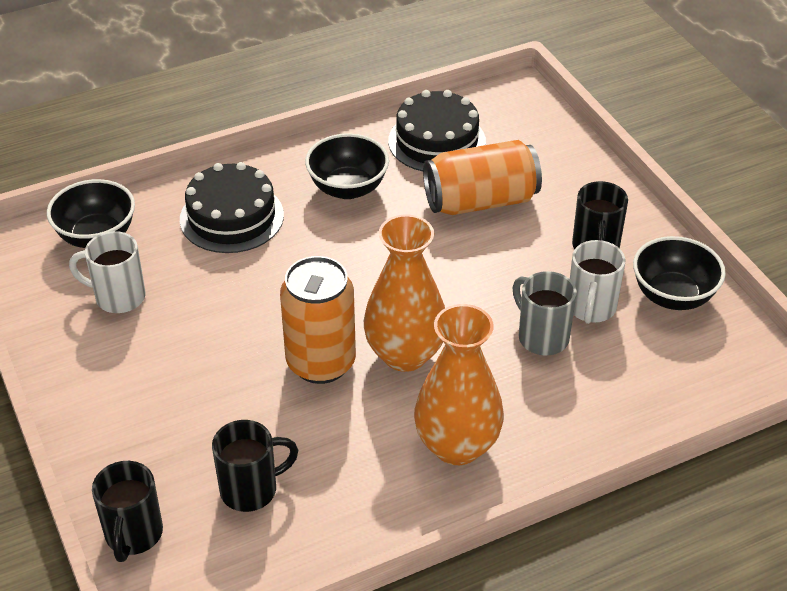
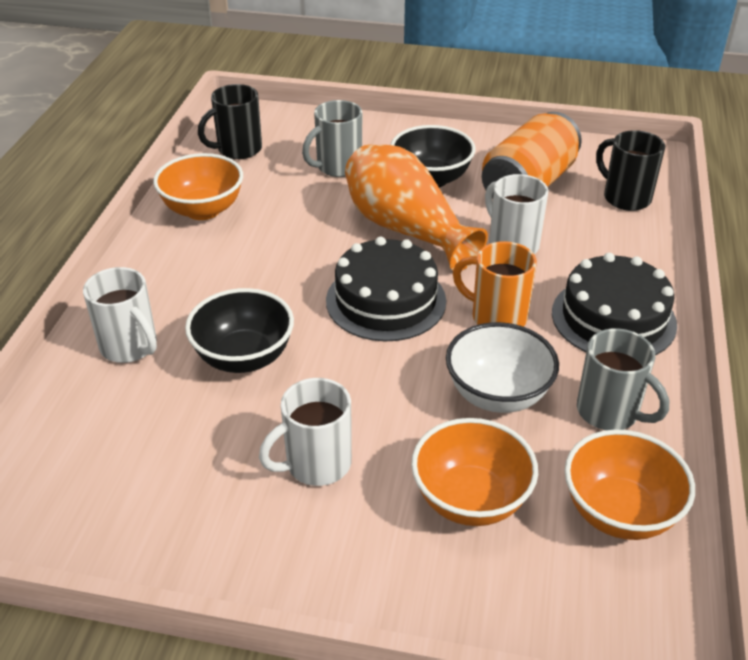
black bowl: [47,179,135,248] [305,133,389,199] [633,236,726,310] = 3 -> [185,288,294,373] [391,125,475,188] = 2
black mug: [92,461,163,562] [212,420,298,512] [572,181,628,250] = 3 -> [198,84,262,159] [596,130,665,211] = 2
grey mug: [512,271,577,356] = 1 -> [302,100,362,177] [577,328,669,430] = 2
orange bowl: none = 0 -> [153,153,243,220] [411,418,538,526] [565,429,695,540] = 3
orange can: [280,256,356,384] [423,140,542,215] = 2 -> [482,112,582,199] = 1
orange mug: none = 0 -> [453,241,537,327] = 1
orange vase: [364,215,445,372] [414,304,504,465] = 2 -> [345,144,488,270] = 1
white bowl: none = 0 -> [446,322,559,413] = 1
white mug: [69,231,145,313] [570,240,625,324] = 2 -> [83,267,157,363] [259,378,352,486] [485,174,548,254] = 3

